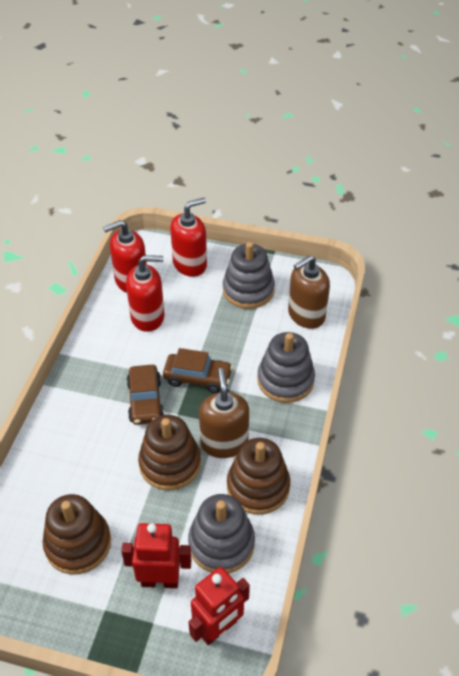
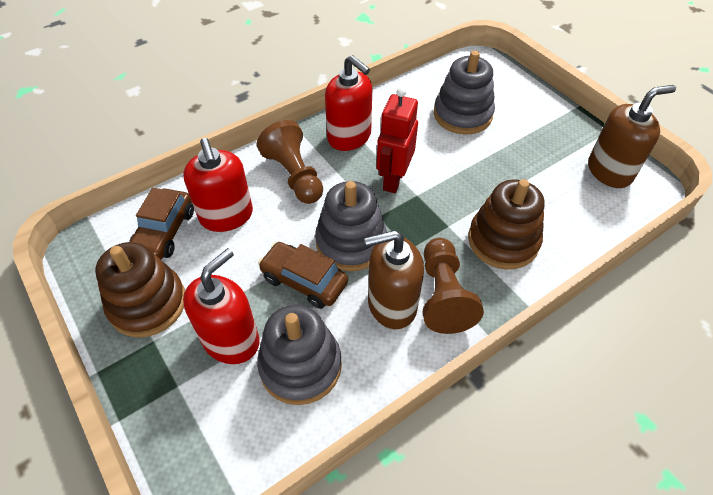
brown pawn: none = 0 -> [257,120,323,204] [423,238,484,334] = 2
brown stacking toy: [42,494,111,574] [138,415,201,490] [227,438,290,515] = 3 -> [95,242,185,337] [468,179,545,269] = 2
red robot: [121,523,191,588] [188,567,250,645] = 2 -> [377,87,418,193] = 1

